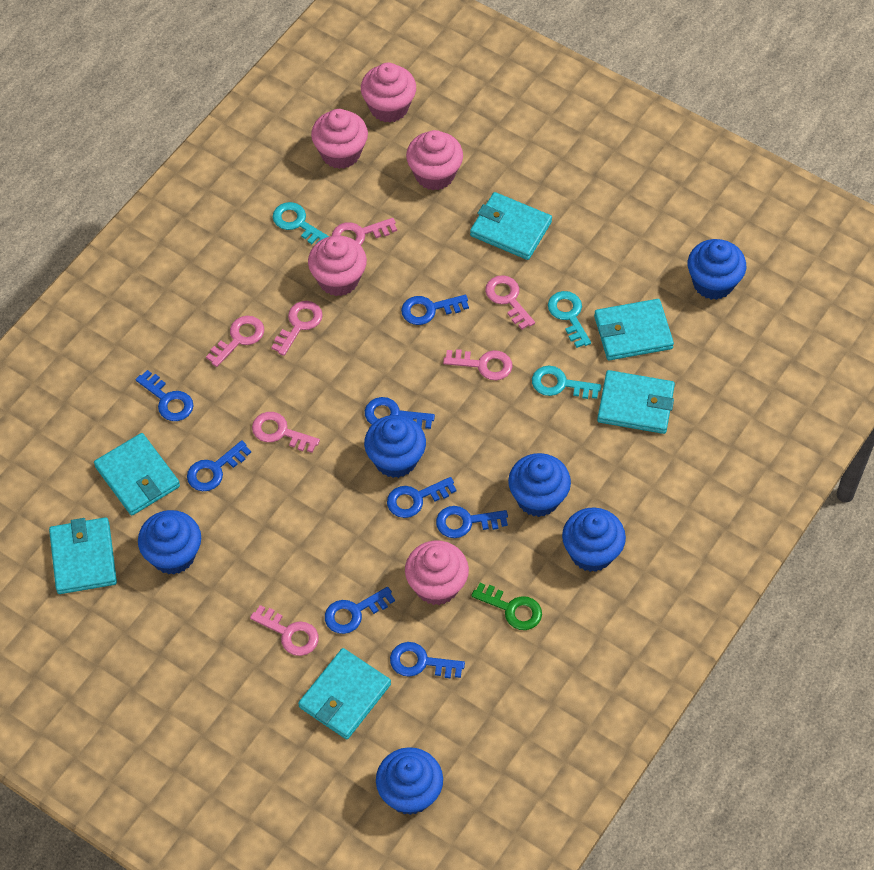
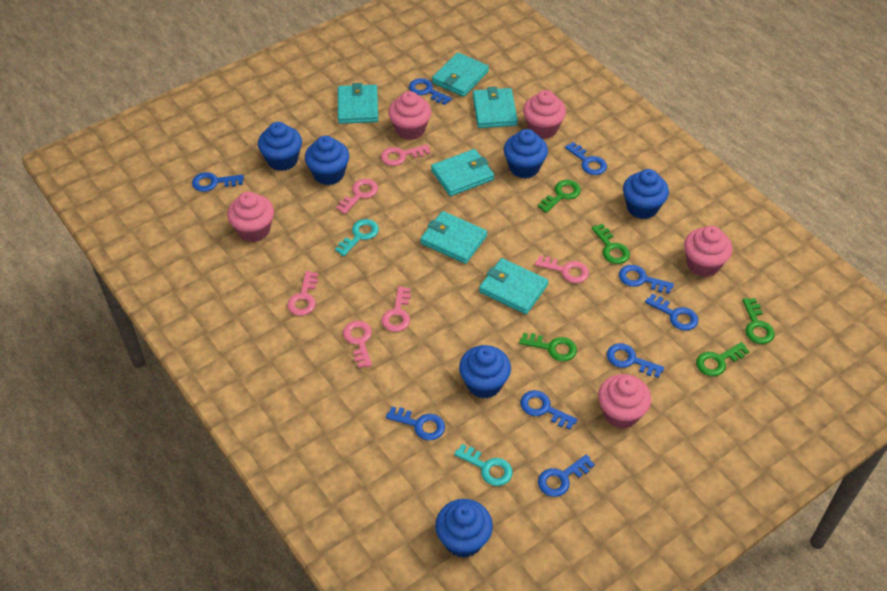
blue key: [136,370,193,421] [187,440,251,491] [325,587,395,634] [365,397,435,429] [387,477,457,518] [390,642,465,678] [401,295,469,325] [436,506,508,538] = 8 -> [192,172,244,192] [386,407,445,440] [409,78,452,105] [520,390,577,430] [538,454,595,497] [565,142,607,175] [607,343,664,378] [619,265,674,294] [645,294,698,331] = 9
green key: [471,583,542,630] = 1 -> [519,333,577,361] [538,180,581,213] [592,224,630,264] [696,342,750,376] [742,298,775,344] = 5
pink key: [206,316,264,367] [250,605,319,656] [252,412,320,453] [271,301,323,356] [332,218,397,245] [443,349,513,380] [485,275,535,330] = 7 -> [287,271,318,316] [336,179,378,214] [343,321,372,368] [381,144,430,166] [382,286,411,332] [535,256,589,283] = 6
turquoise key: [273,202,329,244] [532,366,601,399] [548,291,591,348] = 3 -> [335,219,379,256] [454,444,513,486] = 2

